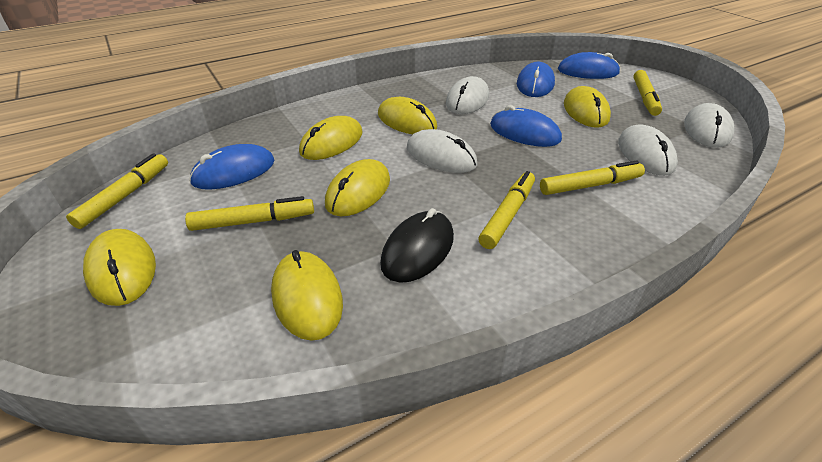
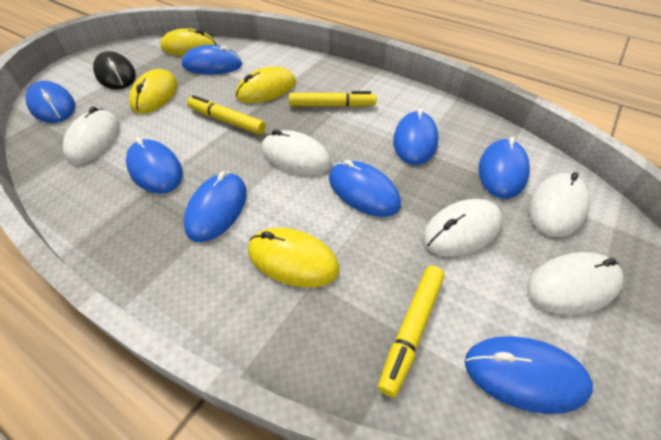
blue mouse: [189,144,275,190] [490,105,562,147] [517,62,555,97] [558,52,620,79] = 4 -> [25,81,75,123] [126,137,183,194] [182,45,242,74] [184,172,247,242] [329,160,401,217] [393,108,438,165] [465,336,593,414] [479,137,530,199] = 8
white mouse: [407,129,478,173] [446,76,489,114] [618,124,678,176] [684,103,735,148] = 4 -> [63,107,120,164] [261,129,332,175] [423,199,503,257] [527,252,624,315] [529,172,590,237] = 5
yellow marker: [66,153,168,229] [185,196,314,231] [479,171,535,249] [540,161,645,195] [633,70,662,116] = 5 -> [187,95,266,134] [289,91,377,107] [378,266,444,397] = 3
yellow mouse: [83,229,156,306] [271,250,343,341] [299,116,363,160] [325,159,390,216] [378,97,437,134] [564,86,611,128] = 6 -> [129,69,177,114] [160,28,217,56] [235,67,296,103] [248,228,340,287] = 4

